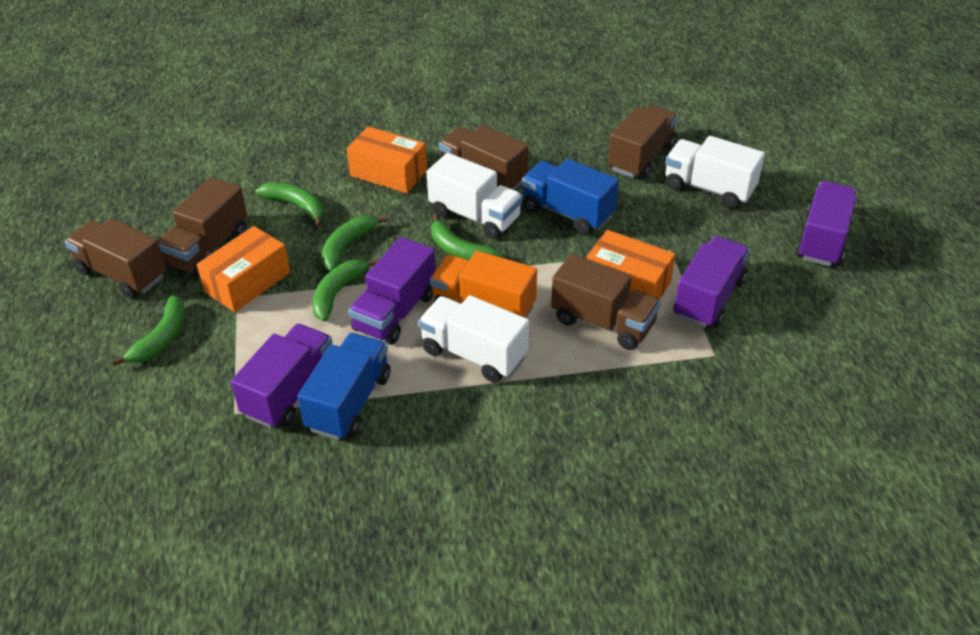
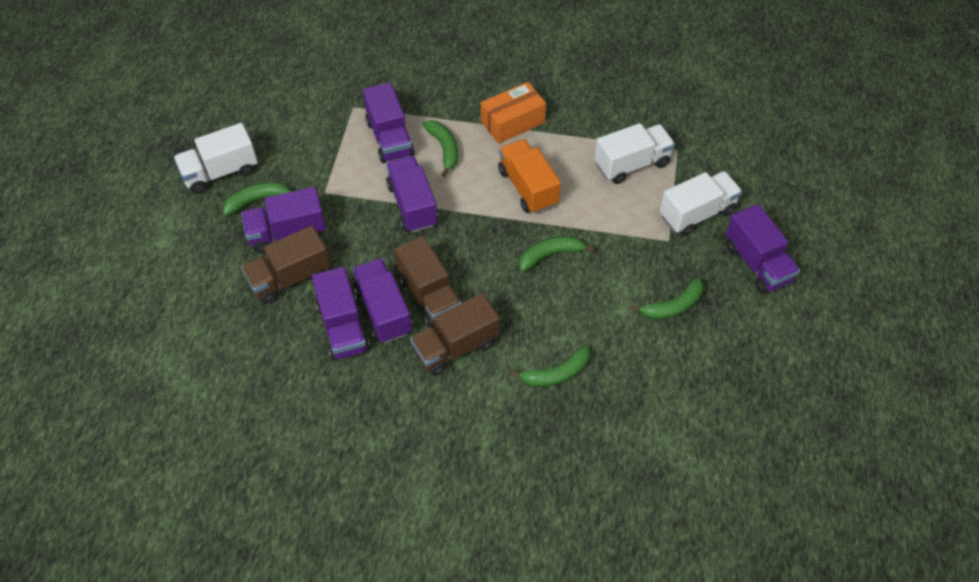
blue truck: [297,333,390,440] [522,159,619,234] = 2 -> none = 0
brown truck: [65,218,166,298] [158,177,247,276] [439,125,529,190] [551,253,661,350] [608,105,678,179] = 5 -> [241,226,330,304] [395,236,461,327] [410,293,500,376] = 3
orange box: [197,226,290,312] [347,126,427,193] [587,230,676,299] = 3 -> [481,82,546,144] = 1
purple truck: [231,324,332,428] [349,237,436,345] [674,236,750,328] [796,181,857,266] = 4 -> [241,187,326,253] [312,267,370,361] [353,258,412,343] [363,82,415,163] [386,156,438,233] [725,204,800,294] = 6

